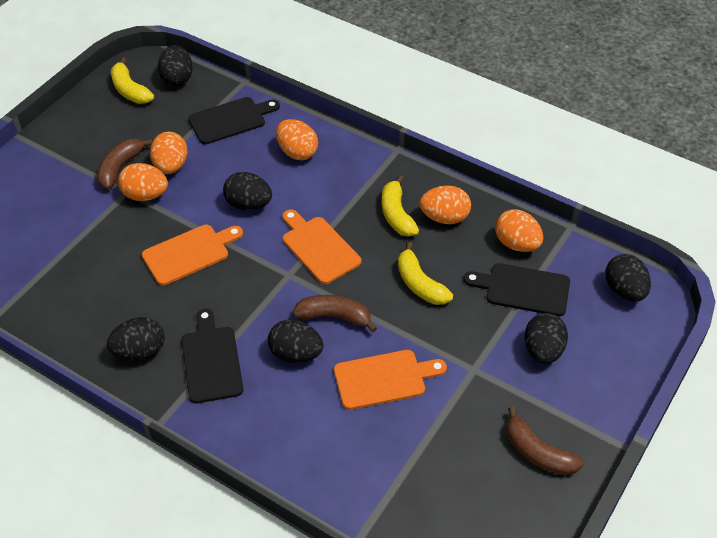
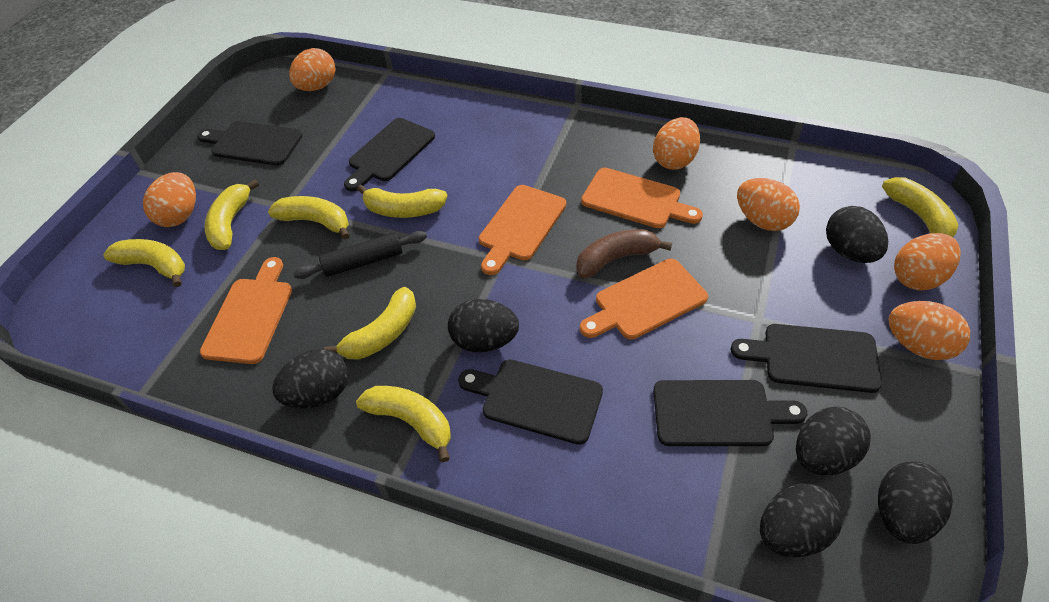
black cutting board: [182,309,243,404] [188,97,280,145] [464,263,570,316] = 3 -> [197,121,303,166] [344,118,435,192] [458,359,603,445] [653,380,807,446] [731,324,882,393] = 5
black rolling pin: none = 0 -> [293,231,427,279] = 1
brown banana: [97,138,152,189] [293,295,377,332] [507,406,584,475] = 3 -> [576,229,672,278] = 1
orange cutting board: [142,225,243,285] [283,209,361,284] [334,350,447,410] = 3 -> [200,257,292,364] [479,185,566,275] [580,259,708,340] [581,168,703,228] = 4
orange egg: [118,163,168,201] [150,132,188,174] [276,119,318,160] [420,186,471,224] [495,209,543,252] = 5 -> [143,172,196,227] [289,48,335,91] [653,117,700,170] [737,178,800,231] [889,301,970,360] [894,233,961,290] = 6
yellow banana: [111,57,154,104] [382,175,419,236] [398,242,453,305] = 3 -> [103,239,185,287] [204,179,259,250] [268,196,350,240] [324,287,416,360] [356,386,451,462] [357,185,447,218] [882,177,959,237] = 7

